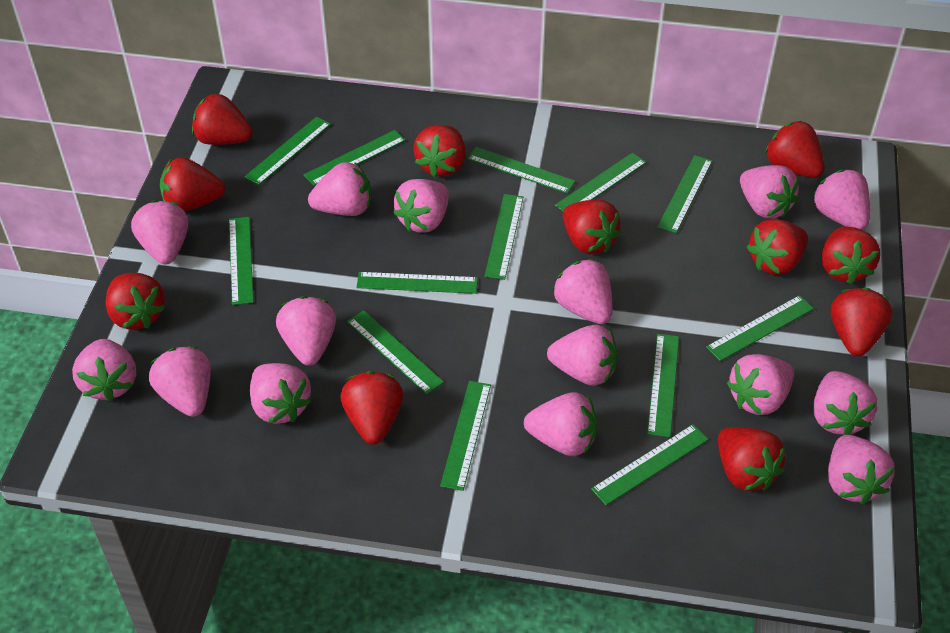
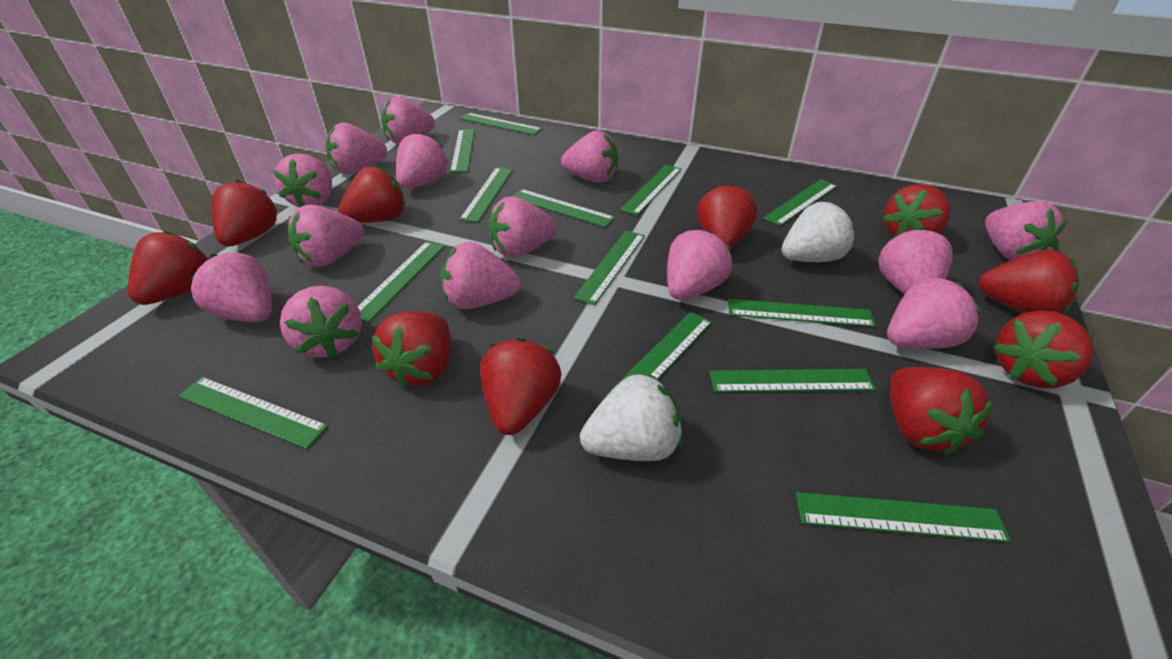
pink strawberry: [72,339,136,402] [131,200,188,265] [149,346,211,417] [250,363,312,424] [276,296,336,366] [308,162,371,216] [393,179,449,233] [524,392,597,456] [547,325,618,386] [553,259,613,324] [727,354,794,415] [740,165,799,218] [813,170,870,230] [813,371,877,436] [828,435,894,505] = 15 -> [189,252,272,322] [273,153,332,207] [280,285,362,358] [288,205,364,267] [326,122,387,174] [381,96,435,145] [396,132,449,189] [441,242,521,309] [488,197,557,258] [561,130,618,183] [667,229,732,300] [878,227,953,294] [887,278,982,349] [985,201,1067,260] = 14
red strawberry: [105,273,166,330] [160,157,225,211] [192,94,253,145] [341,371,404,444] [413,125,466,178] [563,200,621,254] [718,427,785,491] [747,219,808,275] [765,121,825,178] [822,227,880,285] [831,288,892,356] = 11 -> [128,230,208,305] [211,180,278,246] [338,166,405,223] [372,311,451,388] [480,337,561,435] [697,183,757,248] [883,184,950,235] [890,367,994,455] [978,250,1079,314] [994,310,1094,389] = 10
white strawberry: none = 0 -> [580,373,682,461] [782,202,856,262] = 2

